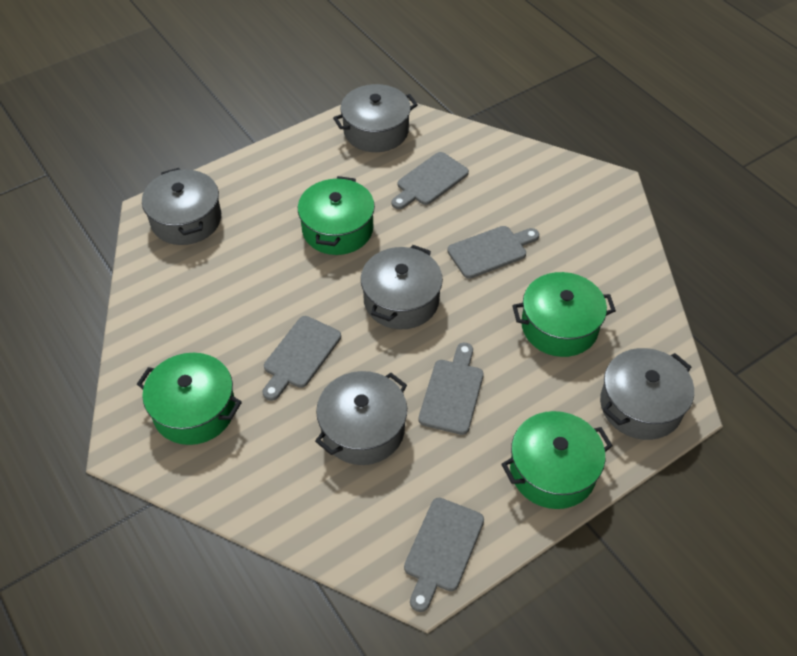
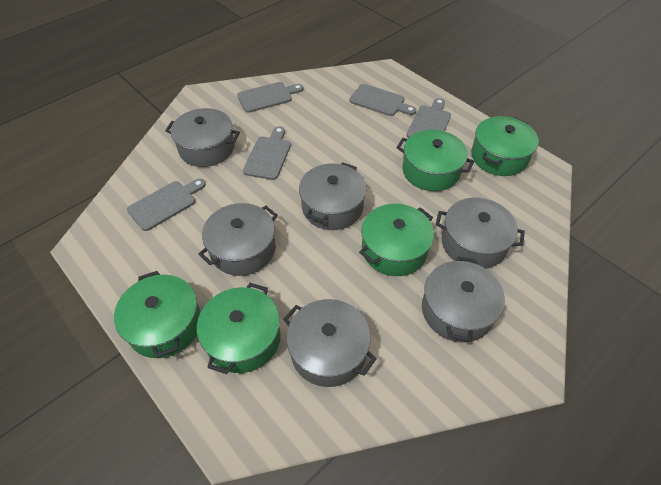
green pot: [137,353,242,445] [298,176,375,255] [501,411,613,509] [512,272,616,357] = 4 -> [114,271,201,358] [197,283,280,374] [359,204,434,276] [397,130,474,191] [471,116,539,176] = 5
grey pot: [142,168,221,245] [315,371,407,465] [333,84,418,152] [361,245,443,329] [600,348,694,440] = 5 -> [165,108,240,167] [199,203,278,276] [283,299,376,387] [299,162,366,230] [422,256,505,342] [436,198,525,269] = 6

